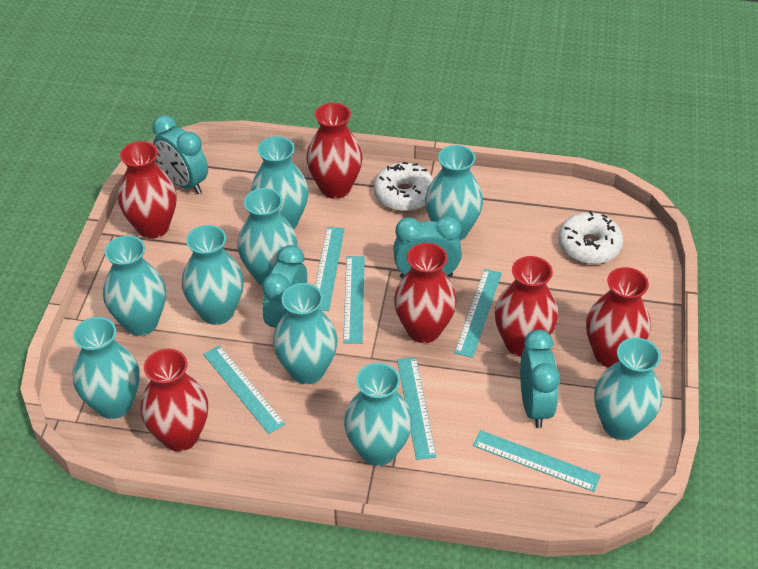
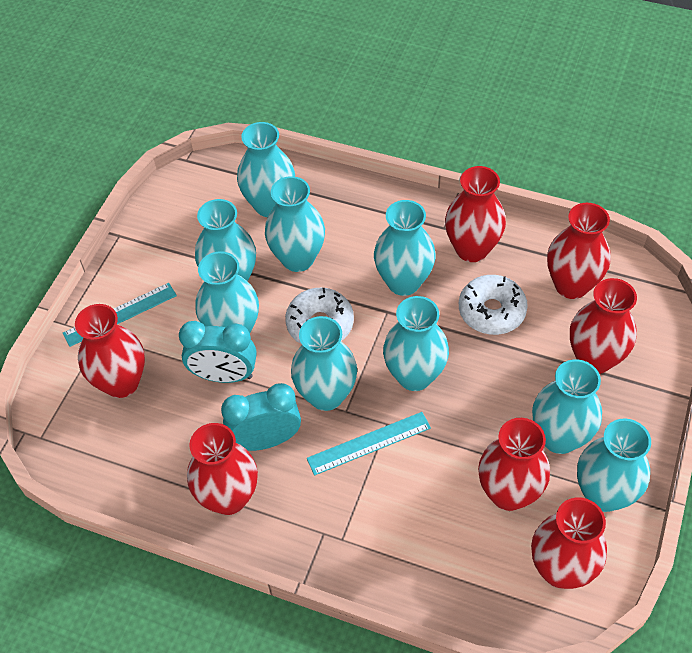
red vase: [118,141,177,239] [140,349,208,451] [306,103,362,199] [394,243,457,343] [495,256,558,357] [586,267,651,368] = 6 -> [75,304,145,398] [187,423,258,515] [445,166,506,262] [478,418,550,511] [531,498,607,589] [547,203,611,299] [570,278,637,374] = 7
turquoise clock: [153,115,208,194] [262,245,307,328] [393,216,462,278] [520,329,560,428] = 4 -> [179,321,257,383] [221,383,301,451] = 2
turquoise ruler: [203,345,285,434] [315,227,344,311] [343,256,365,344] [397,357,437,460] [454,269,502,358] [473,430,601,492] = 6 -> [63,283,177,347] [307,412,431,476] = 2

